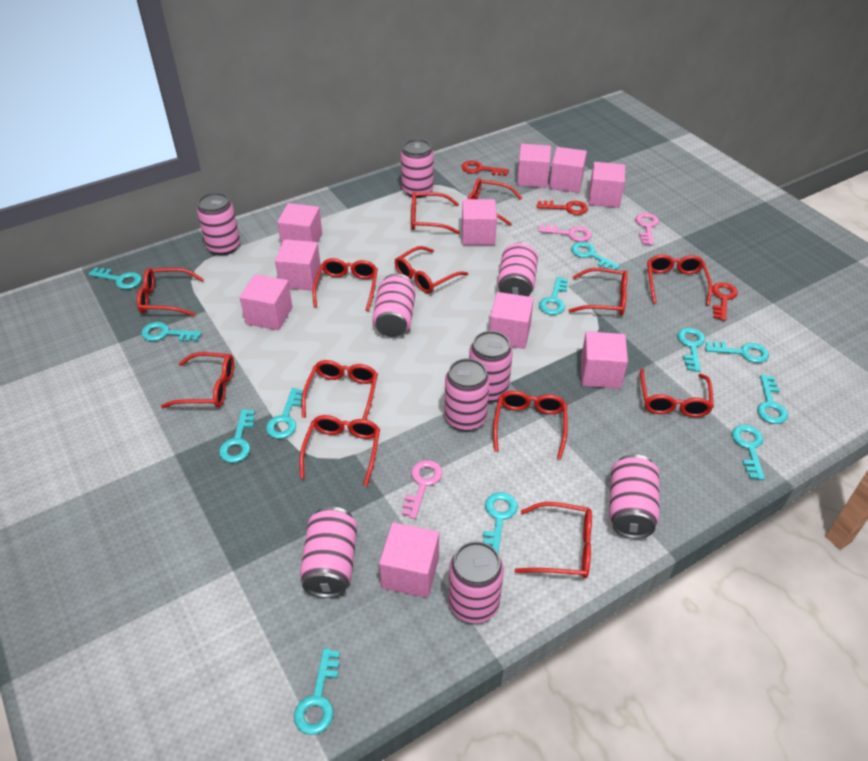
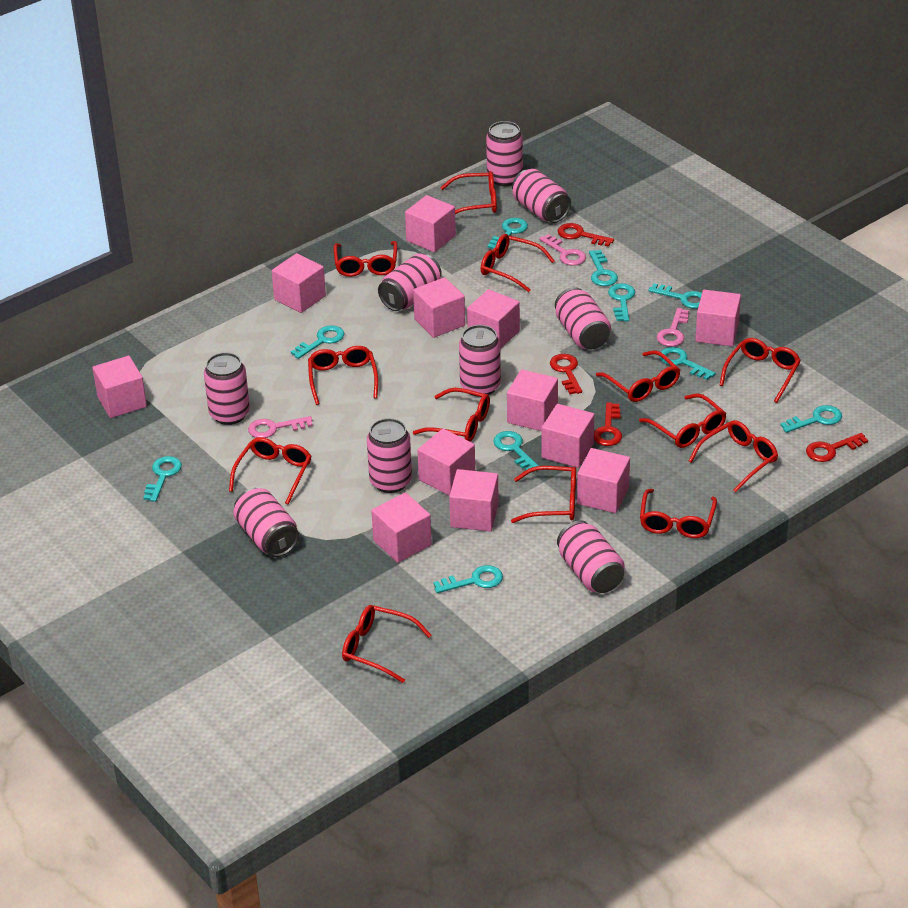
pink cube: [240,274,293,330] [275,239,321,291] [277,203,322,245] [379,522,439,598] [462,199,497,245] [489,292,534,349] [517,144,551,188] [549,147,587,193] [581,331,628,389] [588,162,625,208] = 10 -> [92,356,147,418] [272,253,326,313] [371,492,432,563] [405,195,456,252] [413,277,465,338] [417,429,475,496] [449,469,499,531] [467,289,520,349] [507,369,558,431] [542,404,594,468] [577,448,630,513] [695,290,741,346] = 12
red key: [462,161,509,176] [537,201,588,215] [712,282,738,321] = 3 -> [550,354,582,394] [558,223,614,247] [594,403,622,446] [806,433,868,462] = 4
turquoise key: [88,267,141,289] [141,322,202,342] [219,409,255,463] [266,388,303,439] [294,648,340,735] [483,492,518,553] [539,277,568,315] [571,242,620,270] [678,328,705,372] [705,342,769,363] [732,425,765,480] [757,375,788,424] = 12 -> [143,456,182,502] [291,325,344,359] [434,565,503,593] [487,218,528,249] [493,431,538,471] [589,250,618,286] [608,283,635,322] [648,283,702,308] [659,347,715,380] [780,405,842,433] = 10

